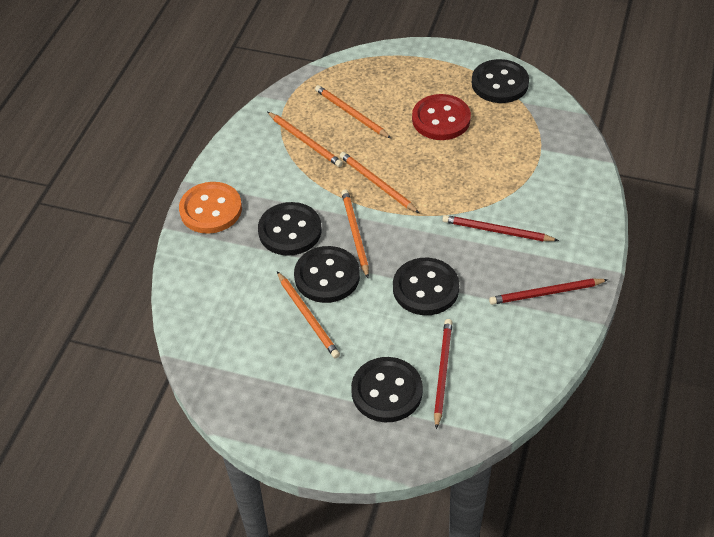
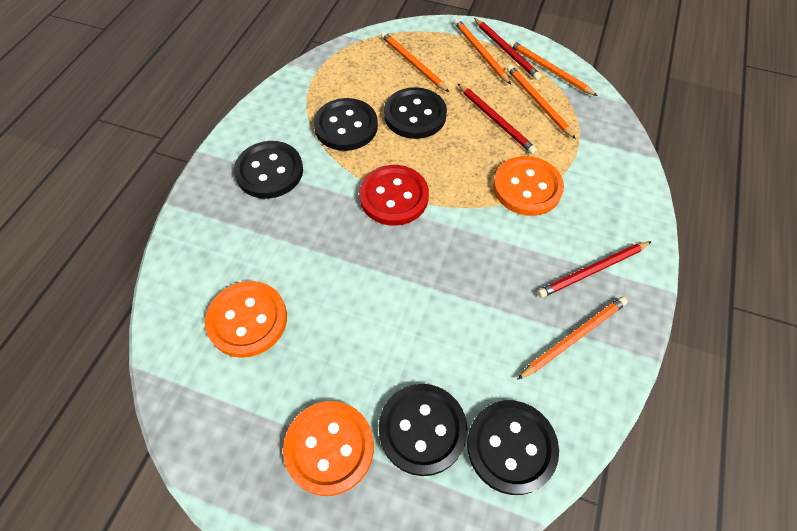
orange button: [179,182,242,234] = 1 -> [205,281,287,358] [283,401,374,496] [493,156,564,216] = 3

